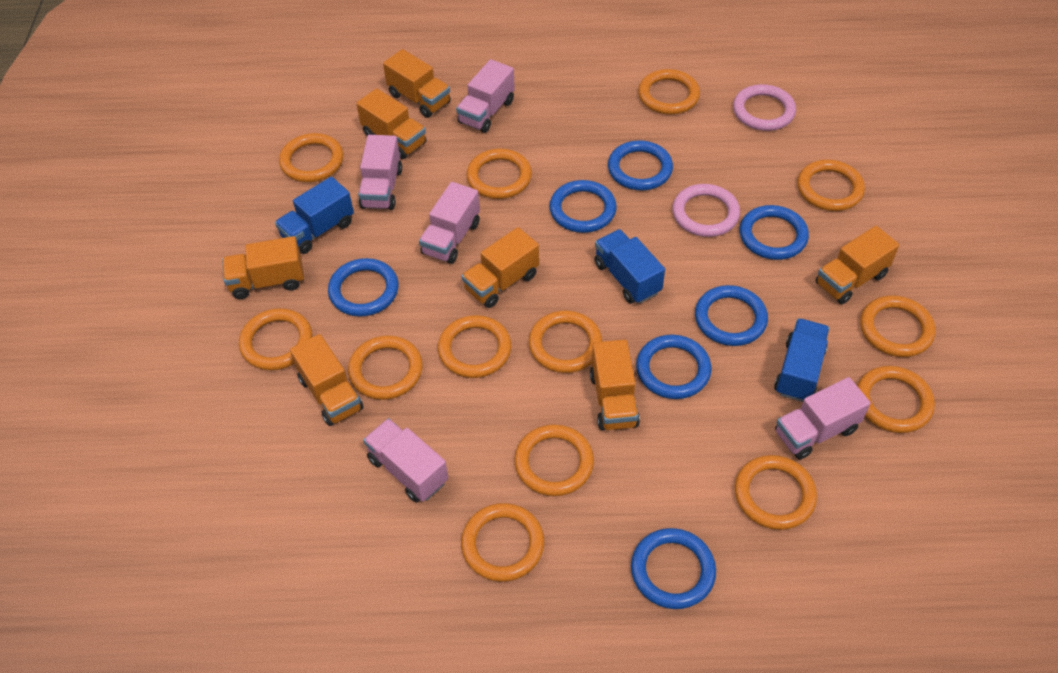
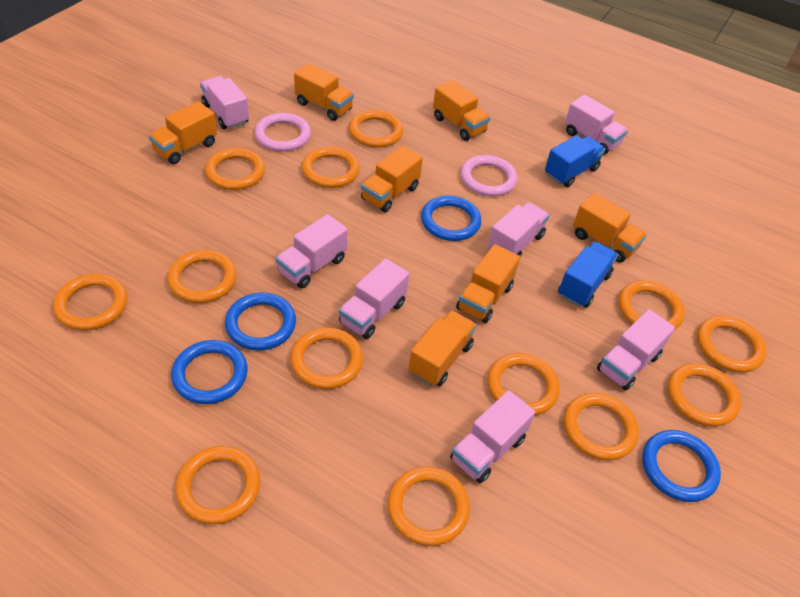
blue ring: [328,258,399,317] [549,180,617,233] [608,140,673,190] [631,528,716,609] [636,335,711,399] [695,285,768,346] [739,205,809,260] = 7 -> [171,340,248,404] [225,293,296,351] [421,195,481,241] [642,430,721,502] = 4
blue truck: [275,177,354,254] [594,229,665,304] [774,318,829,402] = 3 -> [545,135,605,187] [558,242,618,308] = 2
pink truck: [358,135,402,210] [363,418,448,502] [419,182,480,264] [456,59,515,133] [775,377,871,460] = 5 -> [200,76,249,129] [276,214,348,288] [339,258,409,339] [450,390,535,483] [488,202,550,258] [565,95,628,155] [597,309,675,390] = 7

